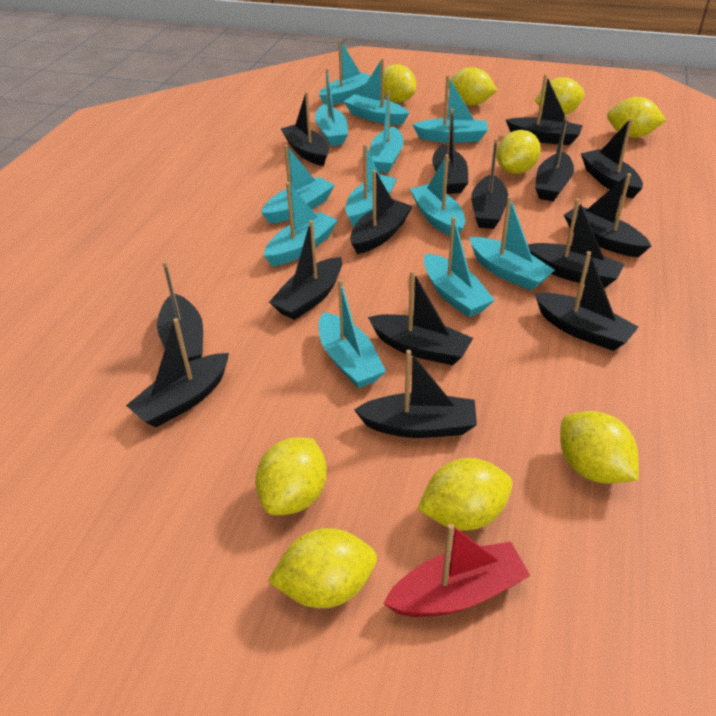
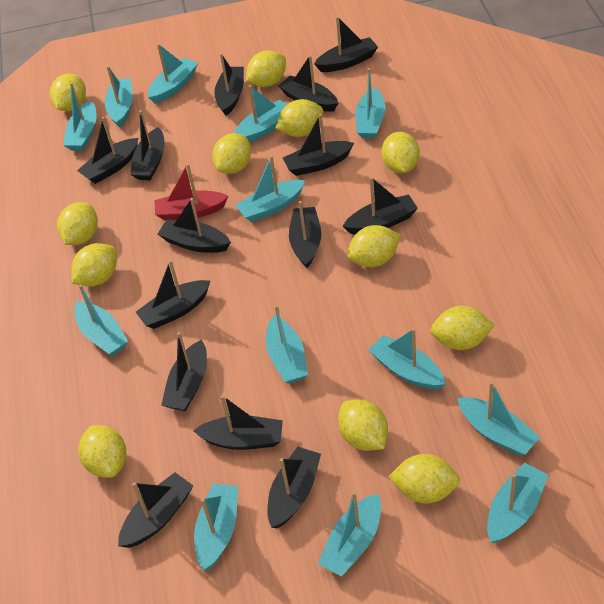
black boat: [126,318,229,427] [157,261,203,363] [269,220,342,320] [281,92,329,166] [350,170,413,254] [354,350,477,438] [368,270,473,365] [432,108,468,194] [471,138,508,229] [506,74,583,145] [528,199,625,288] [535,115,574,202] [535,251,639,351] [564,173,651,257] [581,118,643,199] = 15 -> [77,117,138,184] [118,472,193,548] [130,110,165,180] [136,260,210,329] [158,198,231,253] [161,332,207,411] [193,395,283,450] [214,53,244,116] [267,447,321,528] [278,55,338,112] [283,114,354,176] [289,201,321,268] [314,16,378,72] [343,177,418,235] = 14
turquoise boat: [261,145,335,224] [264,182,338,266] [315,68,348,146] [319,39,371,105] [319,279,386,388] [343,58,409,125] [345,144,397,227] [370,91,404,173] [410,154,465,236] [412,75,488,143] [424,217,495,317] [469,196,555,290] = 12 -> [63,83,97,151] [74,285,128,356] [105,66,133,128] [148,44,198,104] [194,483,238,570] [234,85,287,143] [235,156,305,222] [266,305,308,384] [318,492,381,577] [355,68,385,139] [369,328,446,390] [457,381,540,456] [487,463,549,543] = 13
yellow lemon: [255,437,327,515] [268,528,377,608] [384,64,416,102] [417,458,513,531] [449,67,498,105] [496,130,541,174] [535,77,585,115] [560,411,639,484] [607,97,666,138] = 9 -> [50,74,86,111] [57,202,98,245] [71,243,117,287] [78,425,126,478] [212,133,251,174] [246,50,286,87] [276,99,323,137] [338,399,388,451] [347,225,400,267] [381,132,420,173] [388,454,460,504] [430,306,495,350] = 12

